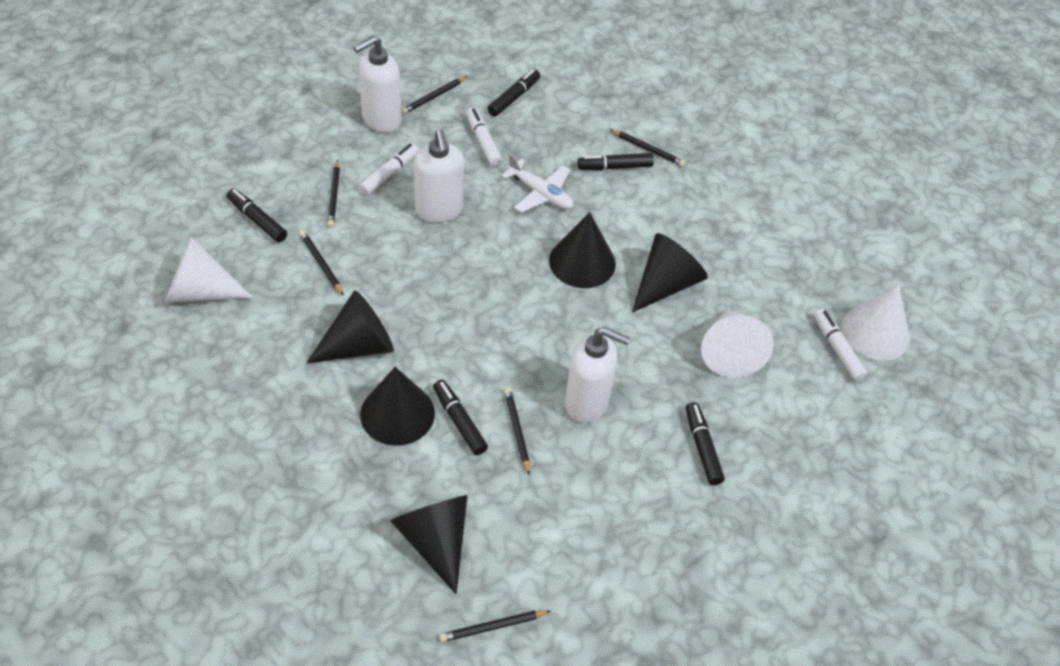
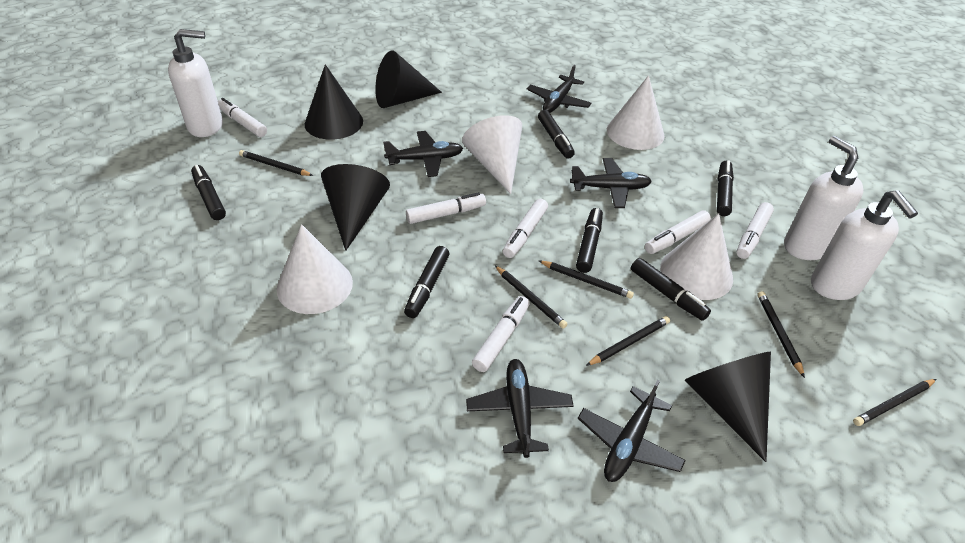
black cone: [307,290,394,363] [360,367,435,446] [390,495,468,594] [549,212,616,288] [632,233,708,313] = 5 -> [305,64,363,140] [321,164,390,251] [375,50,442,108] [685,352,771,462] = 4
black marker: [227,189,287,242] [433,380,488,455] [488,69,540,116] [577,153,654,170] [686,402,725,485] = 5 -> [191,165,226,220] [404,246,449,318] [538,110,575,159] [576,208,603,273] [631,258,711,321] [717,160,734,216] = 6
black plane: none = 0 -> [383,131,463,177] [466,359,573,458] [527,65,591,113] [570,158,652,208] [578,380,686,482] = 5
white cone: [165,237,253,303] [701,309,774,378] [841,285,910,361] = 3 -> [277,224,353,314] [462,115,522,194] [607,75,665,150] [660,213,733,300] = 4
white marker: [359,143,419,195] [466,108,503,167] [814,309,867,381] = 3 -> [218,98,267,137] [406,192,486,224] [472,296,530,372] [503,199,548,258] [645,210,711,254] [736,202,774,259] = 6
white plane: [501,154,573,213] = 1 -> none = 0

